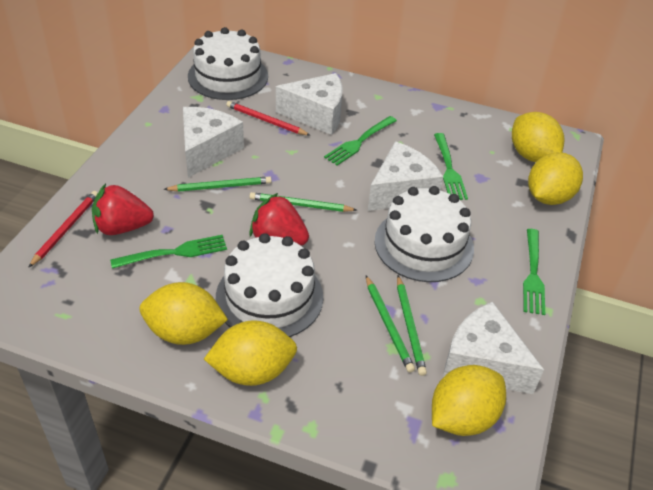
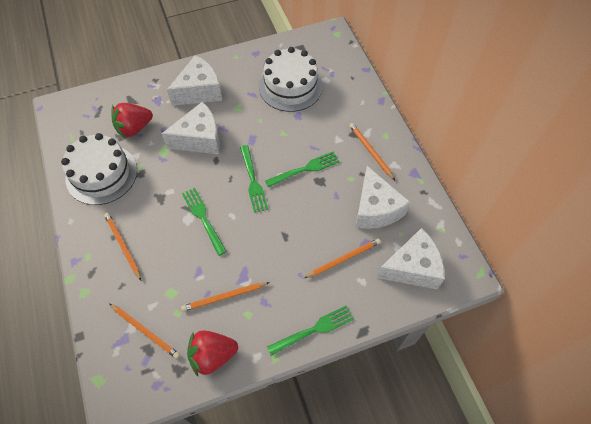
green pencil: [163,176,272,192] [249,192,357,212] [366,276,415,373] [397,276,427,376] = 4 -> none = 0
orange pencil: none = 0 -> [104,213,142,281] [109,303,180,359] [181,282,270,312] [304,239,381,278] [349,123,395,180] = 5
red pencil: [28,191,98,268] [226,101,310,135] = 2 -> none = 0
white cake: [188,27,268,100] [216,233,323,337] [375,186,474,282] = 3 -> [61,133,137,205] [259,47,323,112] = 2
yellow lemon: [140,282,228,345] [204,320,297,386] [432,365,506,436] [512,112,564,162] [528,152,583,205] = 5 -> none = 0

